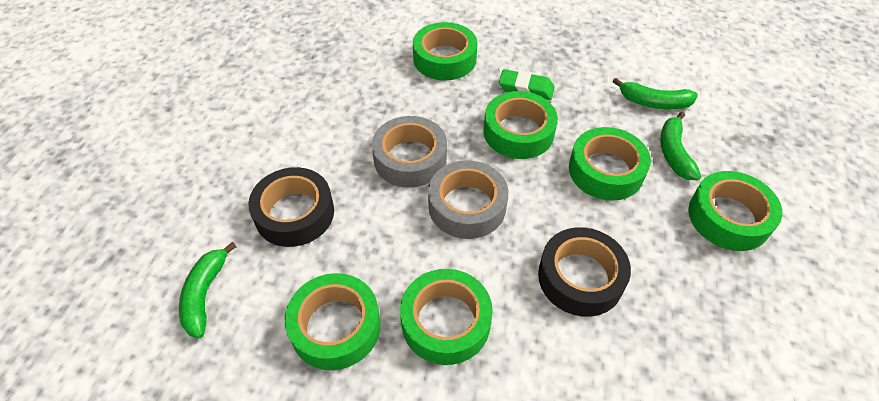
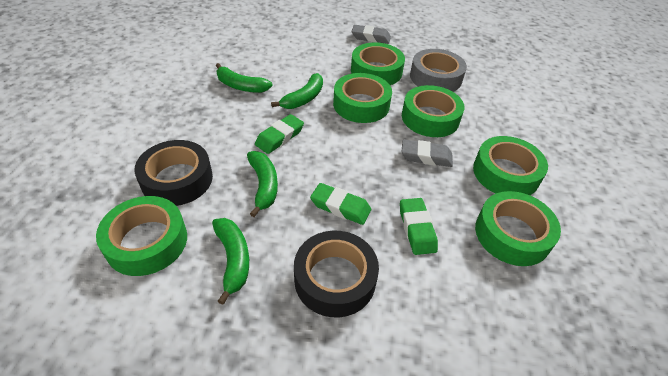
green banana: [179,242,237,339] [613,78,698,109] [660,112,701,181] = 3 -> [212,218,249,305] [216,63,273,93] [247,151,278,217] [271,73,323,109] = 4
green eraser: [499,69,555,100] = 1 -> [255,114,304,154] [310,183,371,225] [400,198,438,255] = 3
grey eraser: none = 0 -> [352,25,391,44] [402,140,453,167] = 2
grey tape: [372,116,447,188] [428,160,508,239] = 2 -> [410,49,467,92] = 1

